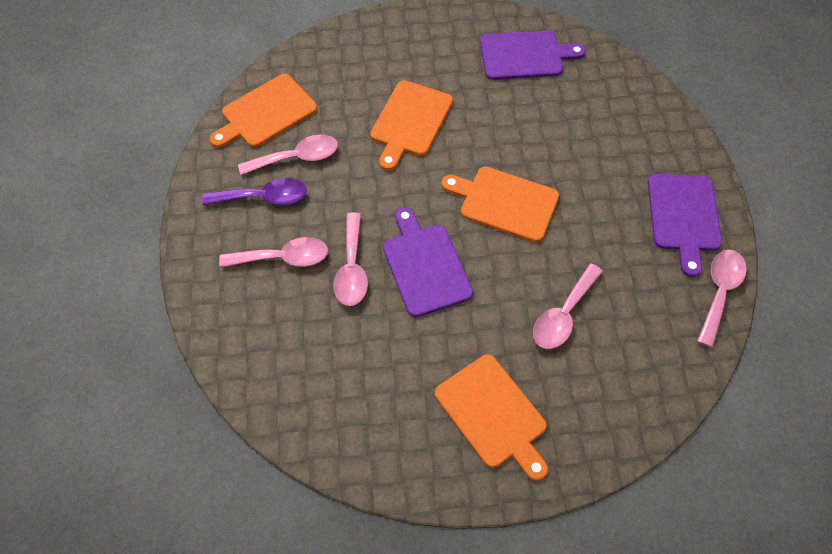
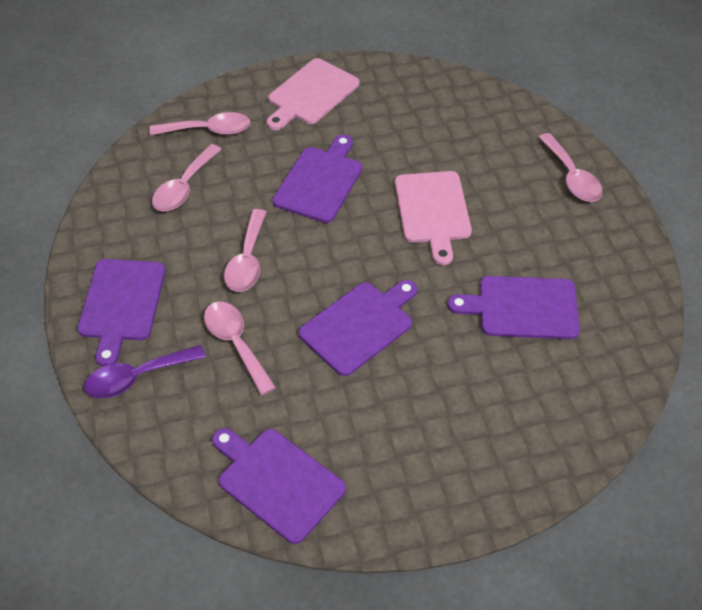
orange cutting board: [209,74,317,148] [370,80,453,171] [435,355,548,481] [441,167,559,242] = 4 -> none = 0
pink cutting board: none = 0 -> [266,58,359,130] [395,171,472,265] = 2
purple cutting board: [383,207,473,317] [480,30,586,80] [648,174,722,277] = 3 -> [77,259,165,367] [212,428,346,544] [272,135,362,223] [298,280,418,376] [447,276,580,339] = 5

